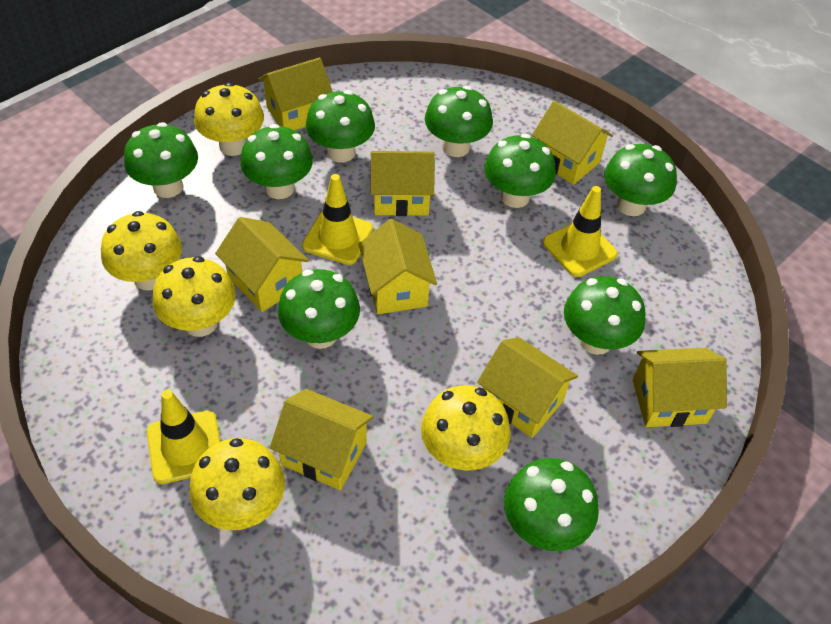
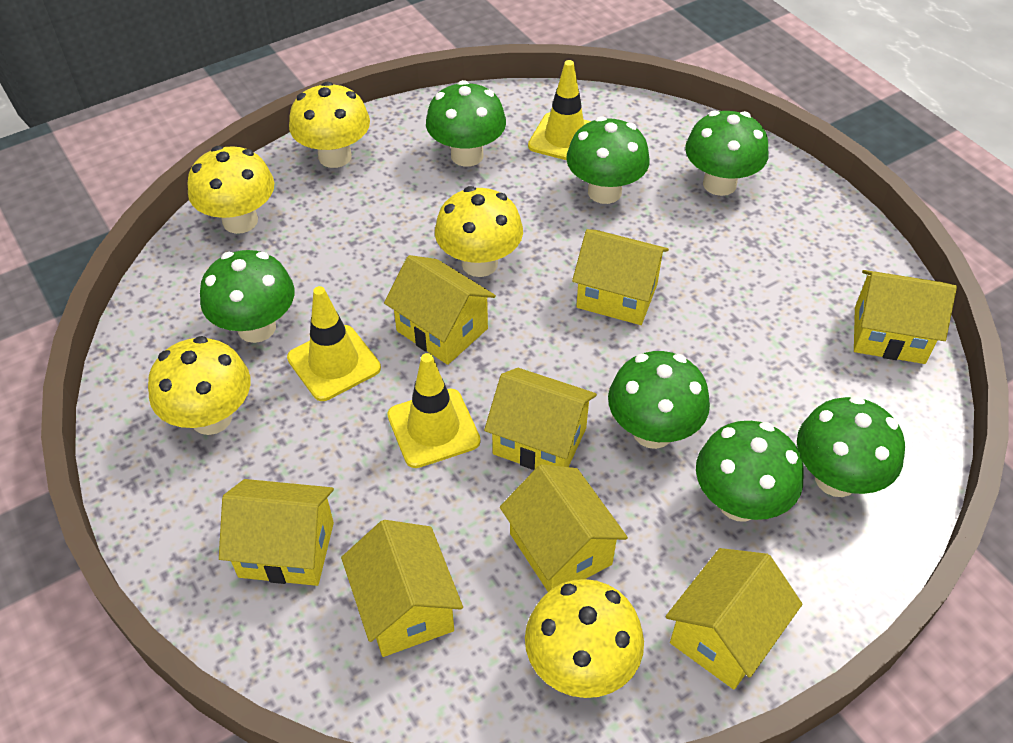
green mushroom: [124,122,198,198] [240,124,313,199] [278,269,360,349] [306,90,375,163] [425,86,493,157] [484,134,556,208] [504,458,599,551] [564,276,646,355] [604,144,677,216] = 9 -> [200,250,295,343] [426,80,506,167] [566,116,650,204] [608,351,710,449] [685,110,768,196] [696,421,804,521] [797,396,905,497] = 7

